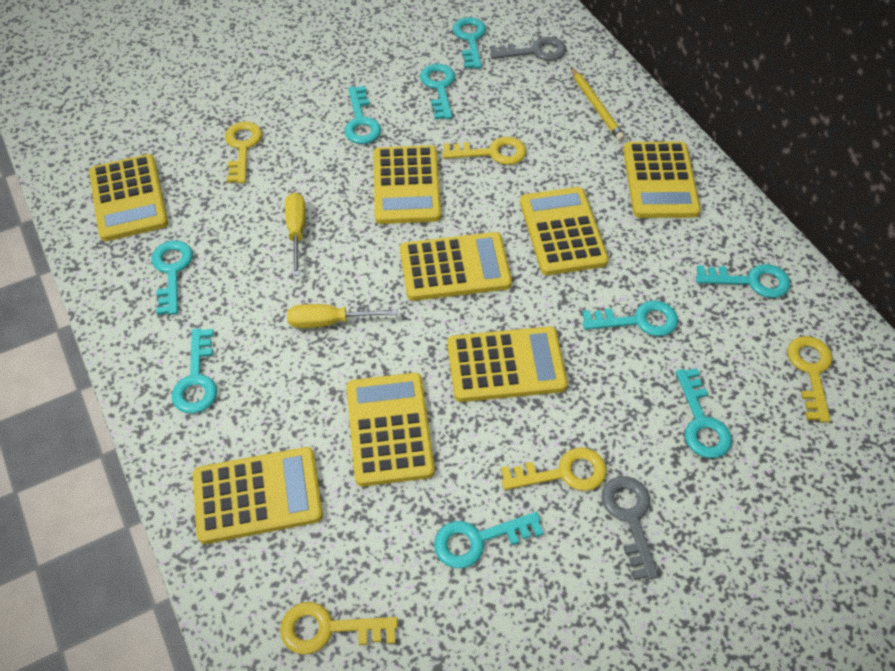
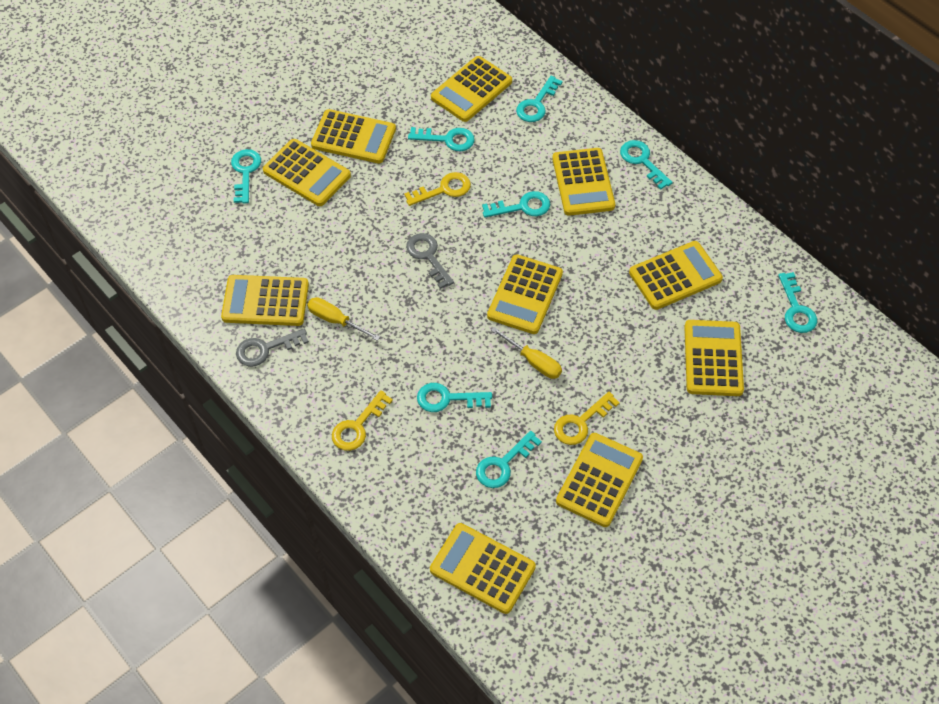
turquoise key: [152,241,193,315] [172,328,217,414] [344,86,381,144] [420,64,455,120] [434,512,544,568] [452,17,486,69] [582,300,678,336] [676,368,732,458] [696,264,790,298] = 9 -> [231,149,261,204] [408,127,475,151] [417,383,492,412] [476,431,542,488] [482,191,550,218] [516,76,563,122] [620,140,673,190] [778,272,817,333] = 8
yellow calculator: [89,154,168,241] [193,447,323,544] [347,373,435,486] [373,145,441,224] [400,232,512,301] [447,326,568,402] [520,187,609,275] [623,141,701,218] = 8 -> [221,275,309,326] [263,139,351,206] [311,109,396,164] [430,523,536,614] [431,56,512,122] [487,254,563,334] [552,148,615,216] [556,433,643,527] [629,241,723,310] [684,320,744,396] = 10
yellow key: [225,121,262,183] [280,602,398,654] [442,137,526,165] [501,447,607,491] [787,336,832,423] = 5 -> [332,390,393,451] [404,172,471,206] [554,392,620,445] = 3
yellow pencil: [571,67,625,141] = 1 -> none = 0

